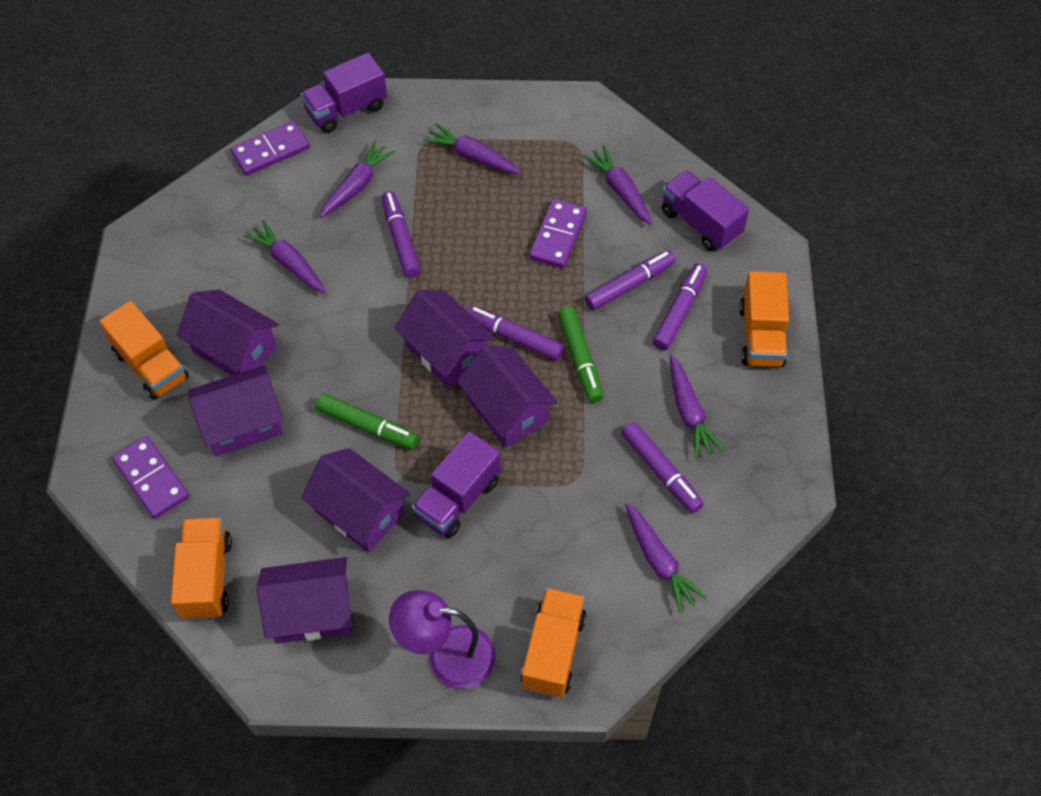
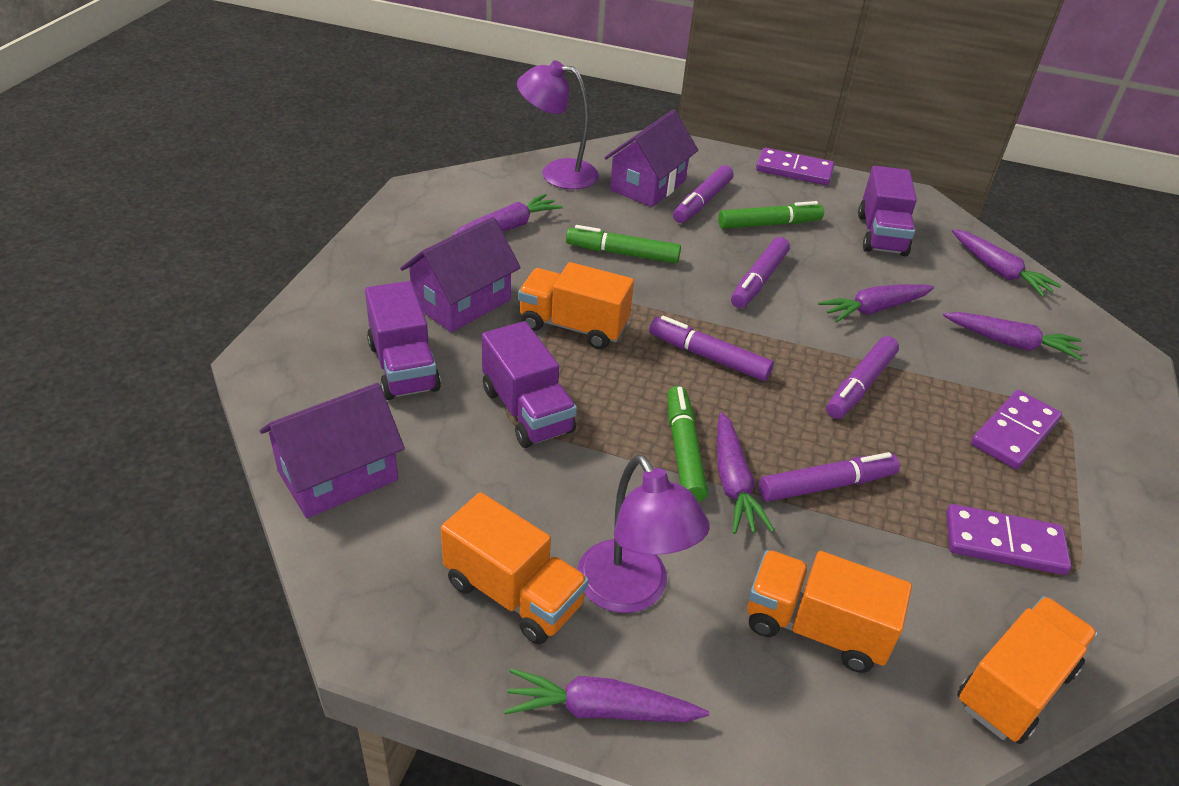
green marker: [315,393,419,449] [558,307,603,403] = 2 -> [566,225,681,263] [667,386,708,502] [718,201,824,229] = 3
purple house: [177,290,279,375] [188,365,284,456] [257,557,353,644] [301,448,410,552] [395,290,495,388] [457,345,558,448] = 6 -> [260,383,405,518] [400,217,521,332] [604,110,698,207] = 3
purple lamp: [389,590,496,689] = 1 -> [517,60,599,189] [577,454,710,613] = 2

